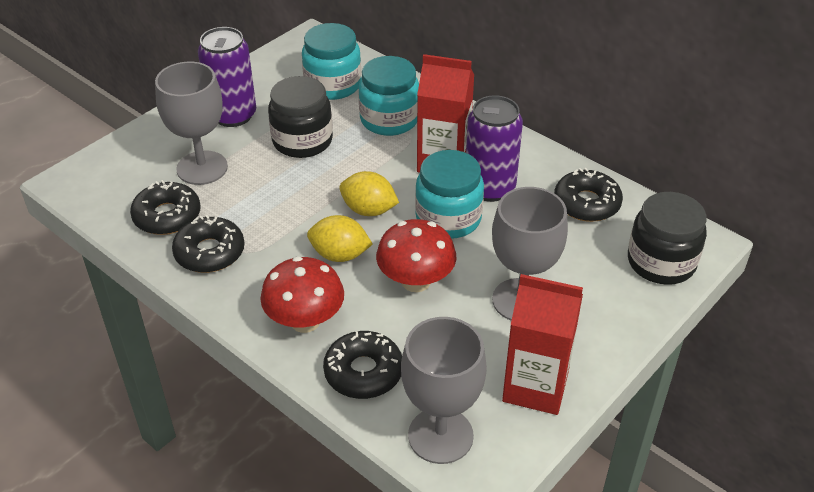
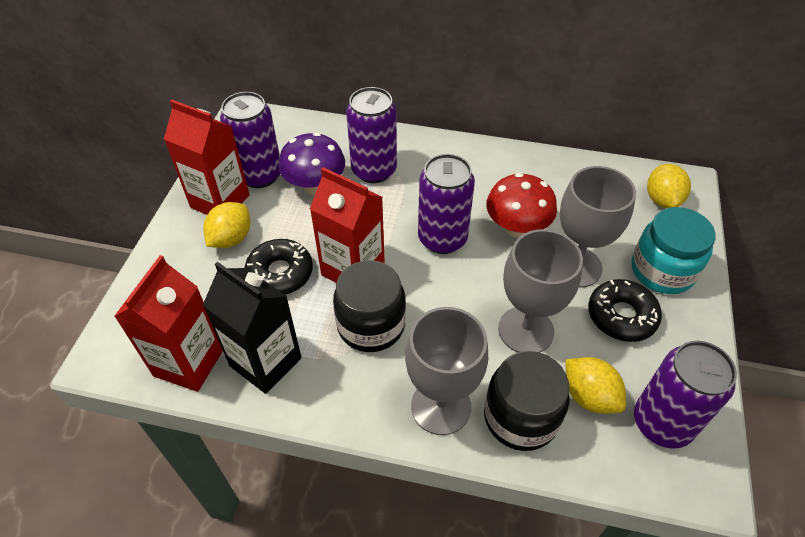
black carton: none = 0 -> [203,262,302,394] = 1
black donut: [130,180,201,235] [172,215,244,273] [323,331,402,399] [554,168,623,222] = 4 -> [245,239,313,295] [588,279,662,342] = 2
purple can: [198,27,256,127] [466,96,523,202] = 2 -> [220,92,280,188] [346,87,397,183] [418,154,475,254] [634,341,737,449] = 4
purple mushroom: none = 0 -> [279,132,345,194] = 1
red carton: [417,54,475,173] [502,274,583,415] = 2 -> [114,255,223,392] [164,99,250,215] [310,167,385,283] = 3
red mushroom: [261,256,344,333] [376,219,456,292] = 2 -> [486,173,557,238] = 1
turquoise jar: [302,23,361,100] [359,56,419,136] [415,150,484,239] = 3 -> [631,207,716,294] = 1
yellow lemon: [307,215,373,262] [339,171,399,216] = 2 -> [203,202,250,248] [566,357,626,414] [647,164,691,208] = 3

